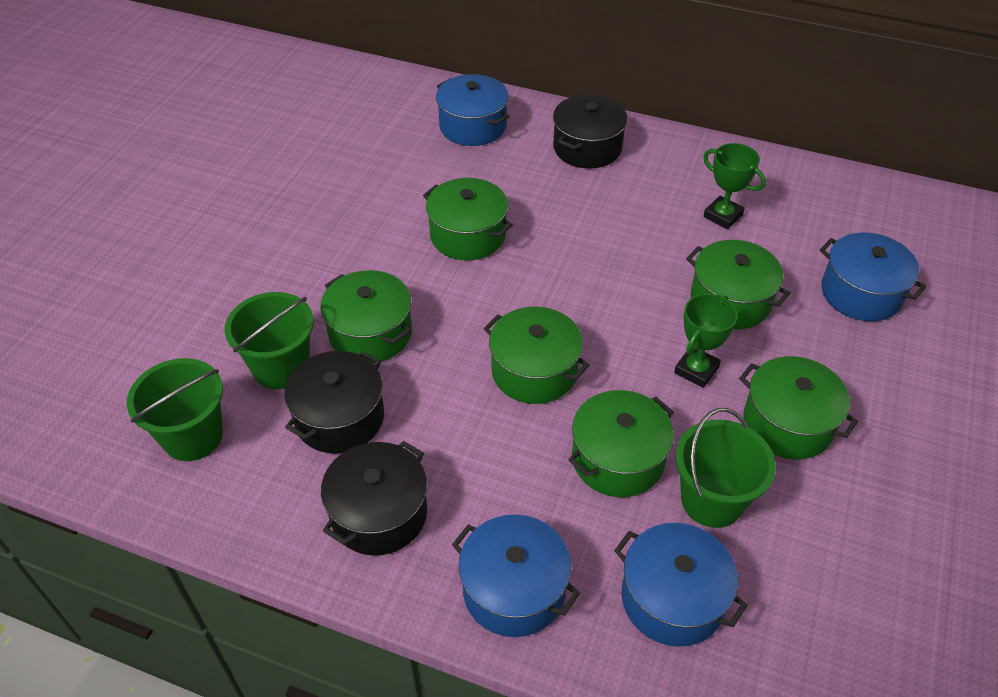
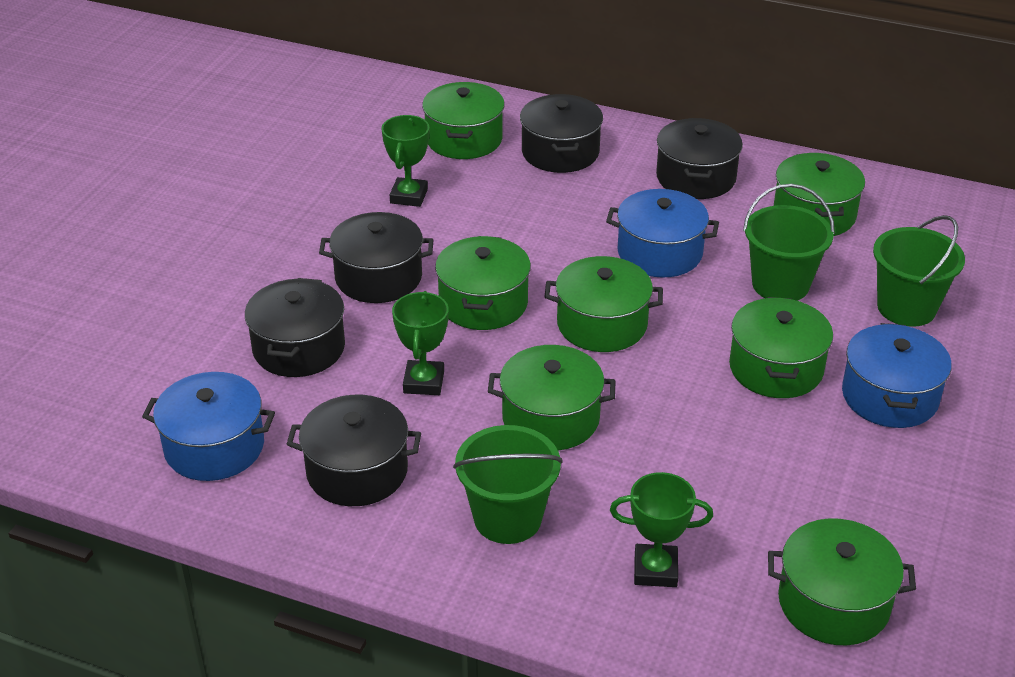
black pot: [284,351,384,453] [321,441,427,556] [553,95,628,169] = 3 -> [245,278,345,377] [287,395,421,506] [319,212,433,303] [520,94,603,173] [656,118,743,199] = 5
blue pot: [436,74,509,146] [452,514,580,637] [614,523,747,647] [820,232,926,321] = 4 -> [142,372,275,481] [606,189,719,278] [842,323,952,428] = 3
green pot: [321,270,412,363] [423,178,513,261] [484,306,589,404] [568,390,674,497] [686,240,790,329] [739,356,858,459] = 6 -> [422,82,505,159] [435,236,531,330] [488,345,616,451] [544,256,663,352] [729,297,833,398] [768,518,916,645] [774,153,865,236] = 7
green trophy: [674,294,738,388] [703,143,766,229] = 2 -> [381,115,429,207] [392,291,448,395] [610,472,713,587] = 3

